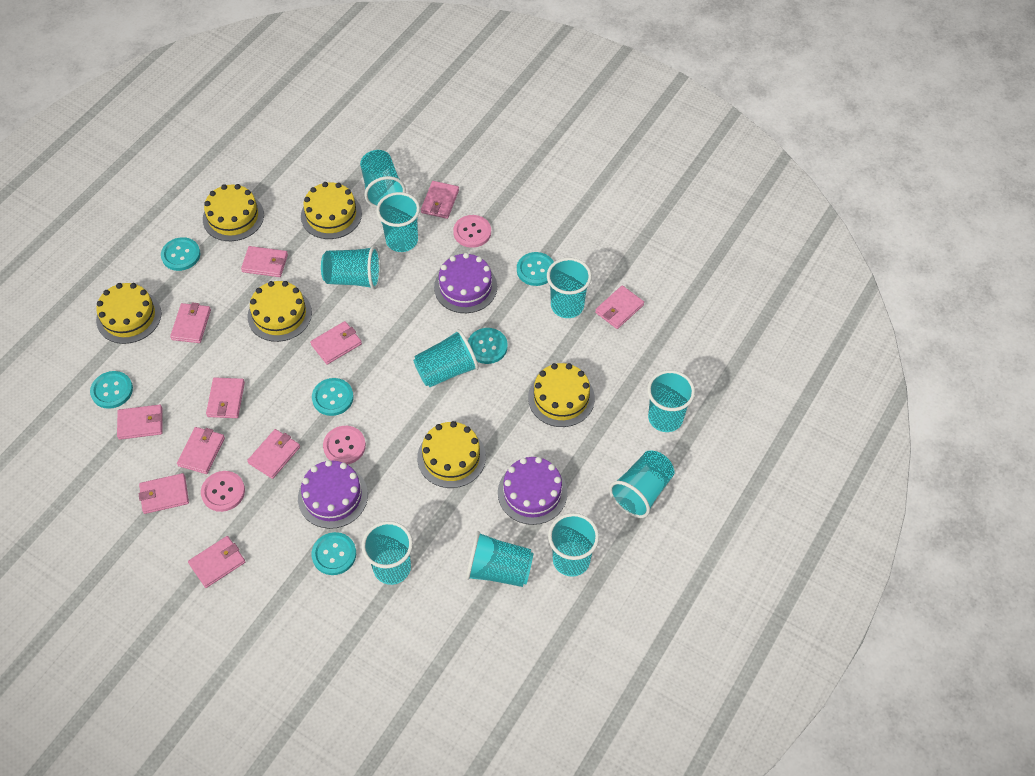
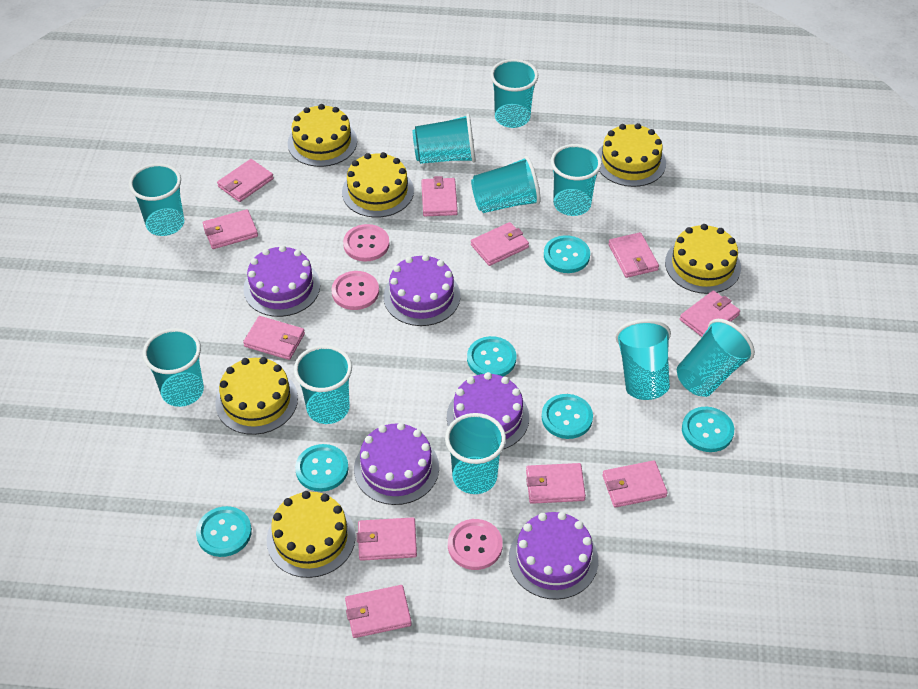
purple cake: [298,460,368,529] [434,253,497,313] [498,457,567,525] = 3 -> [243,245,320,317] [354,423,439,505] [384,254,461,326] [447,372,529,449] [509,512,598,600] = 5

